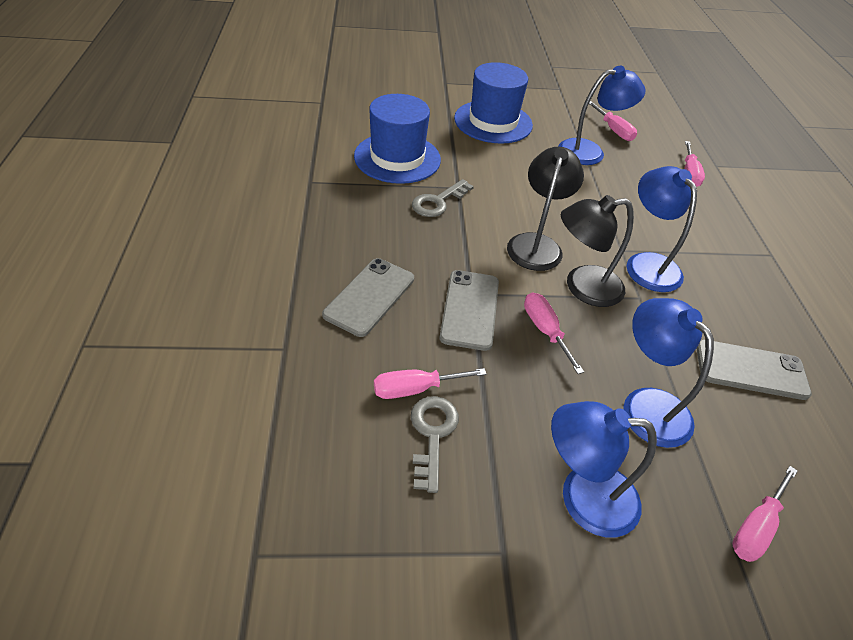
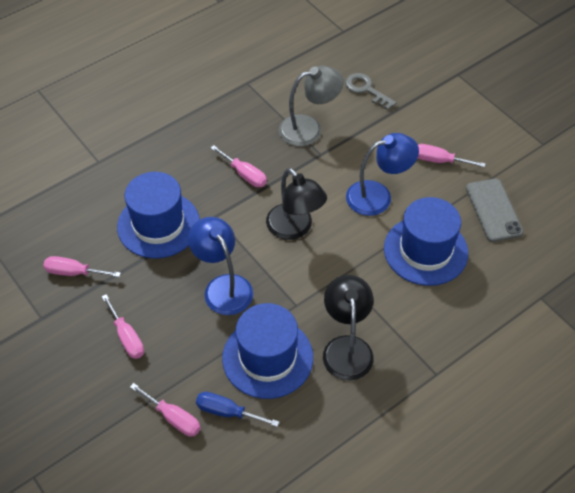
blue hat: [354,94,441,184] [454,62,533,144] = 2 -> [117,172,200,259] [222,303,313,399] [384,197,468,286] = 3
blue lamp: [551,401,657,537] [558,66,645,165] [623,298,714,448] [627,166,697,292] = 4 -> [188,217,253,315] [346,133,419,216] = 2
blue screwdriver: none = 0 -> [196,392,279,427] = 1
grey key: [411,396,459,493] [412,179,474,217] = 2 -> [345,73,397,110] = 1
grey lamp: none = 0 -> [278,66,344,147] = 1
grey phone: [322,258,414,337] [440,270,499,351] [696,339,812,400] = 3 -> [466,179,524,242] = 1

